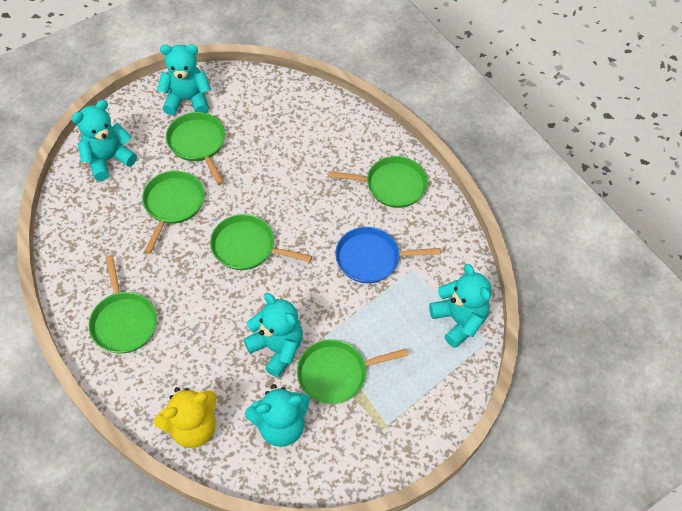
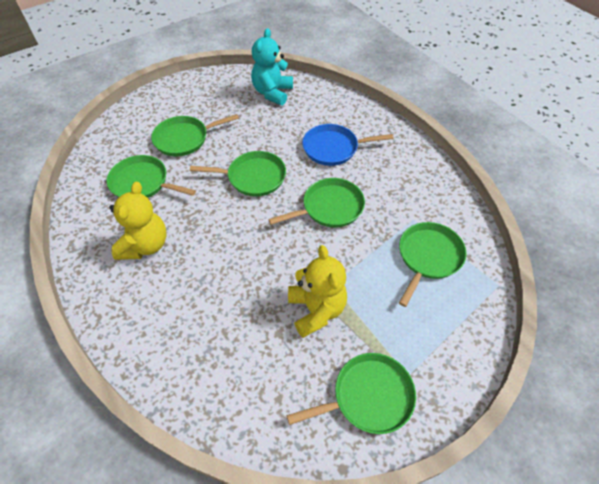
turquoise teddy bear: [71,100,137,181] [157,44,211,115] [243,293,303,377] [245,384,310,447] [429,264,492,348] = 5 -> [251,28,293,105] = 1
yellow teddy bear: [154,387,216,448] = 1 -> [109,182,167,260] [288,245,347,338] = 2

